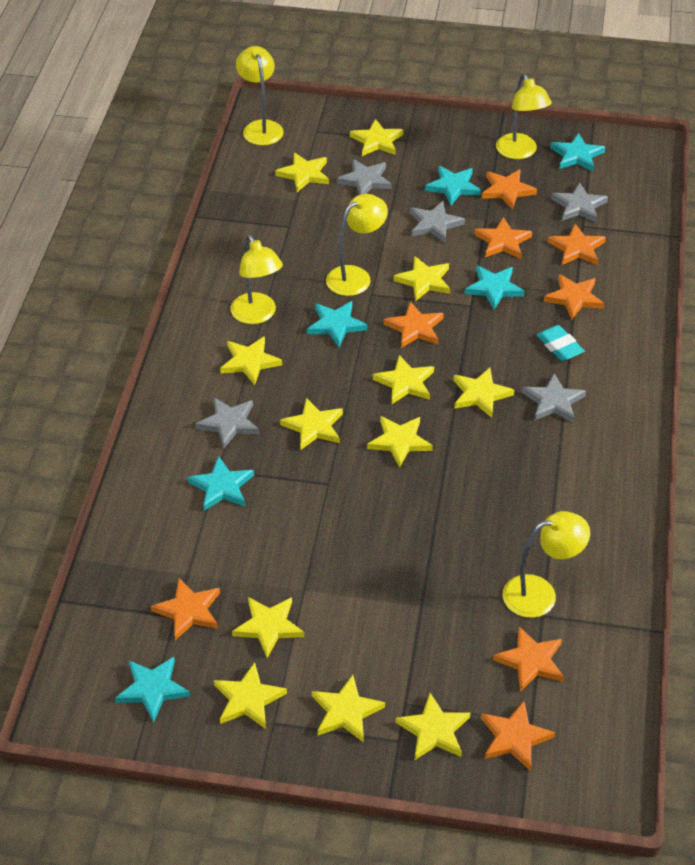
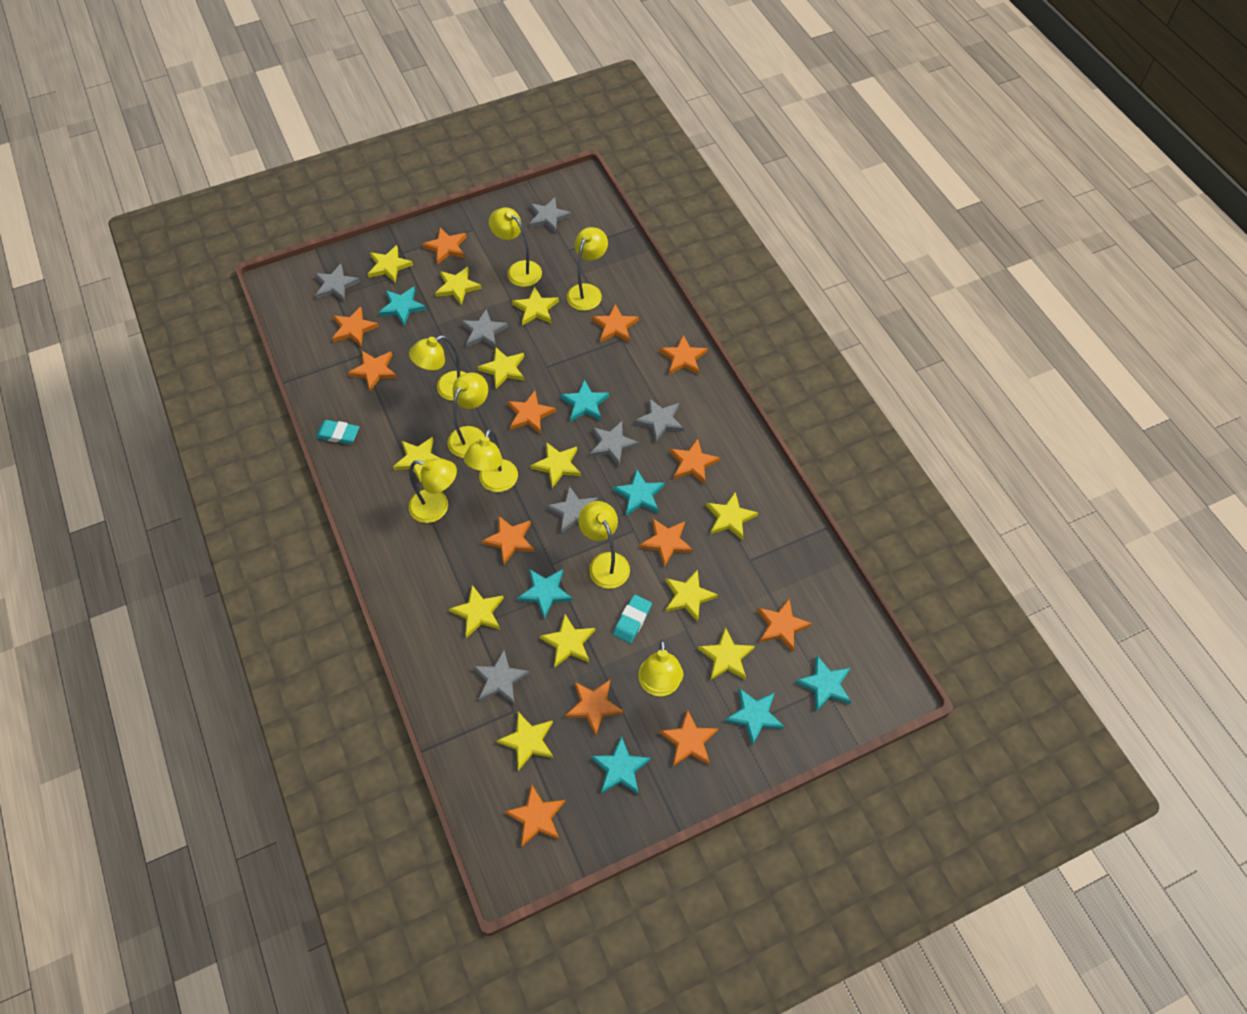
grey star: [195,397,260,448] [337,159,392,195] [410,201,465,243] [522,373,586,423] [551,183,608,223] = 5 -> [314,264,360,302] [461,309,508,348] [473,650,530,705] [529,197,572,233] [546,486,598,534] [590,421,639,466] [634,398,684,442] = 7
orange star: [151,578,220,640] [384,301,444,348] [474,217,532,259] [481,169,537,210] [481,701,555,771] [493,626,564,692] [544,274,604,319] [548,224,606,265] = 8 -> [332,306,379,346] [348,351,397,391] [422,228,466,265] [481,515,534,564] [505,784,565,847] [507,391,556,434] [565,680,624,736] [592,304,639,342] [639,518,693,567] [659,335,708,375] [659,709,718,766] [669,438,720,484] [757,598,812,652] = 13
turquoise eraser: [536,325,585,361] = 1 -> [316,420,359,444] [613,595,652,643] = 2
turquoise star: [115,657,190,723] [187,456,254,511] [307,301,368,347] [425,166,481,205] [464,266,525,310] [550,133,605,171] = 6 -> [378,287,426,326] [517,569,573,619] [560,379,610,422] [591,736,651,794] [613,469,665,516] [725,688,784,745] [795,656,851,711] = 7
yellow lamp: [230,235,283,324] [236,46,284,145] [326,194,388,296] [496,74,552,159] [502,511,590,618] = 5 -> [409,335,466,401] [409,458,457,523] [448,372,488,458] [464,429,518,492] [489,207,542,287] [567,227,608,311] [578,501,630,589] [638,639,683,696] = 8

